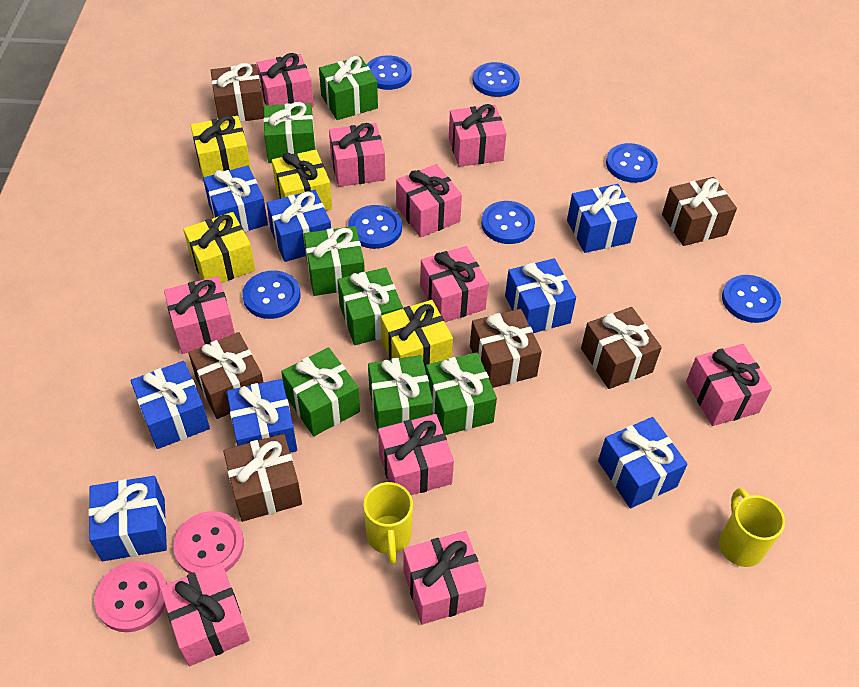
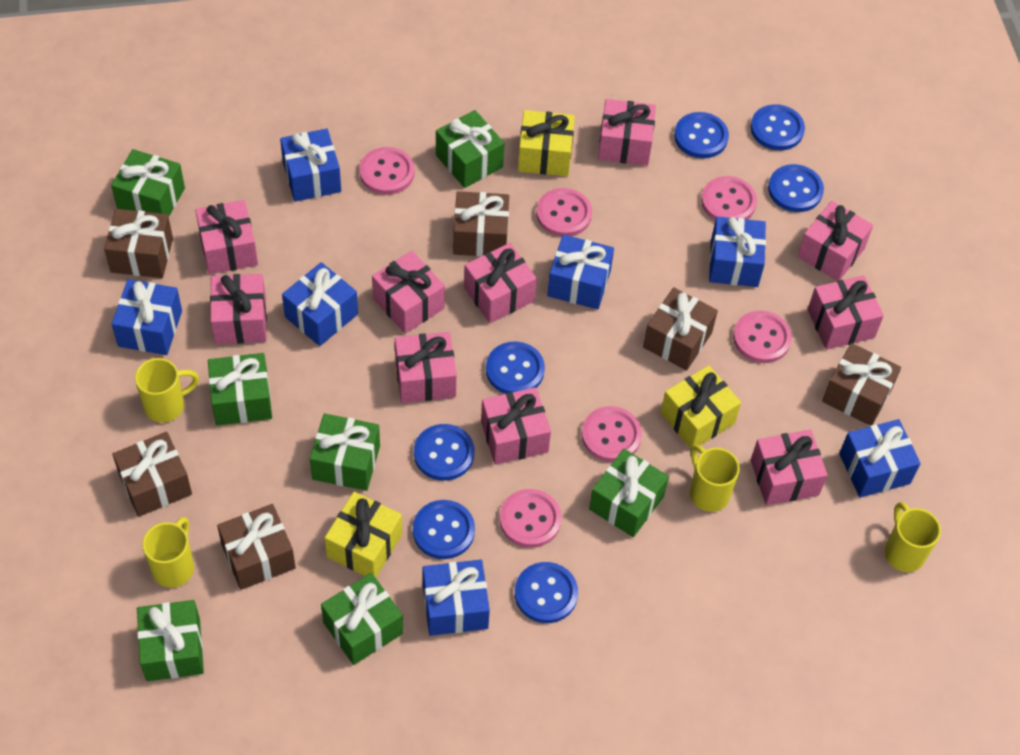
blue gift: [88,476,167,561] [131,361,210,449] [203,165,268,232] [227,379,297,453] [266,190,331,262] [505,258,576,333] [567,184,637,253] [598,417,688,508] = 8 -> [112,279,182,355] [280,128,341,202] [282,262,358,346] [423,560,490,636] [547,234,614,309] [709,217,766,287] [839,419,921,498] = 7
pink button: [94,561,167,632] [173,511,244,574] = 2 -> [359,147,415,195] [499,489,562,548] [536,188,592,237] [581,406,642,462] [701,176,757,221] [733,311,792,363] = 6
yellow gift: [183,212,255,283] [191,116,251,178] [272,150,332,211] [381,300,453,370] = 4 -> [325,492,402,578] [518,110,575,176] [661,365,741,449] = 3
yellow mug: [363,482,413,564] [719,488,785,567] = 2 -> [135,358,199,423] [142,517,194,588] [690,445,740,512] [885,502,941,572] = 4

